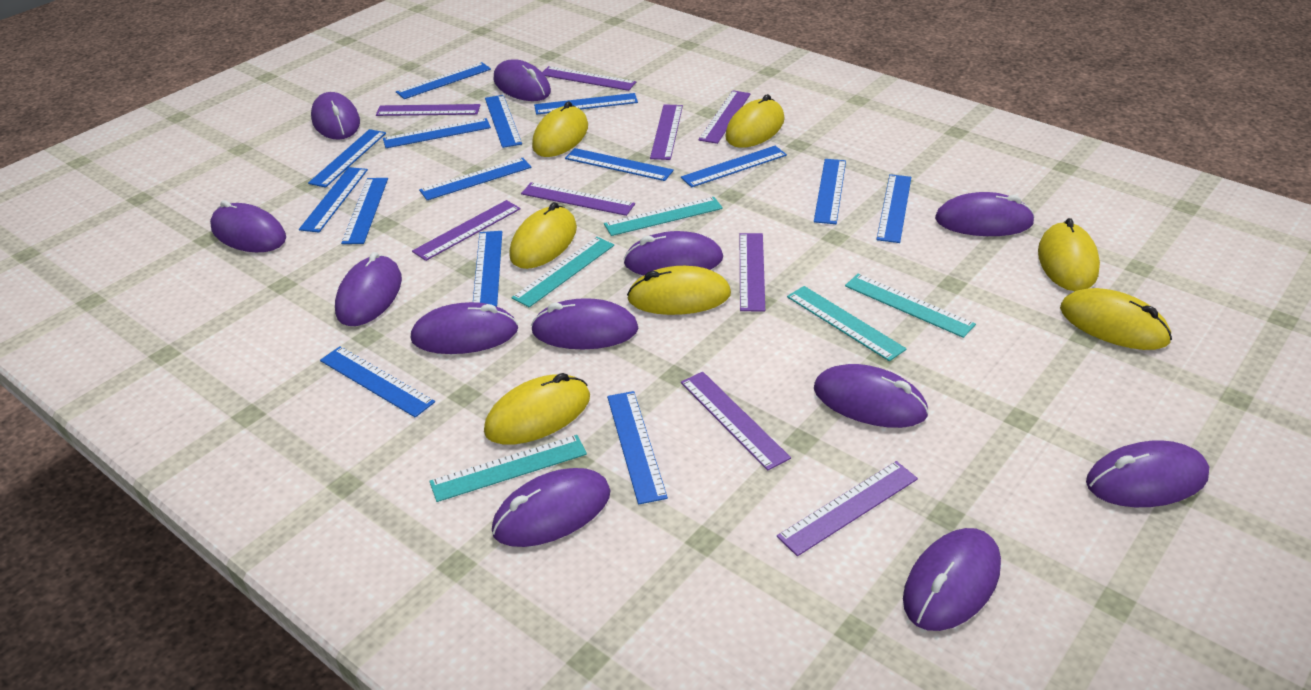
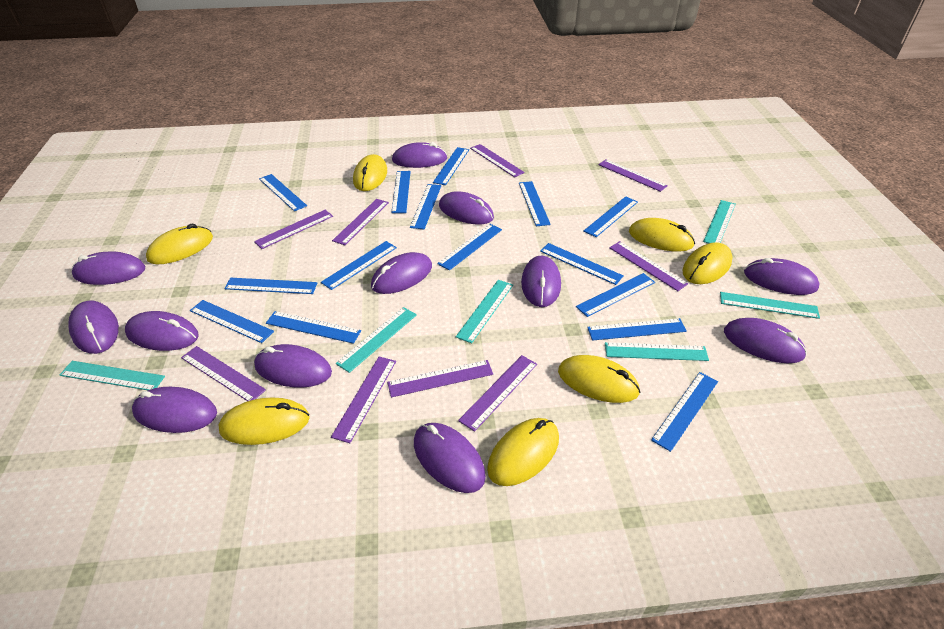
turquoise ruler: [429,435,587,502] [512,237,614,307] [604,197,723,236] [787,286,907,361] [845,274,976,338] = 5 -> [60,361,165,390] [336,307,417,373] [456,280,513,343] [605,342,709,361] [703,200,736,243] [720,292,820,319] = 6

